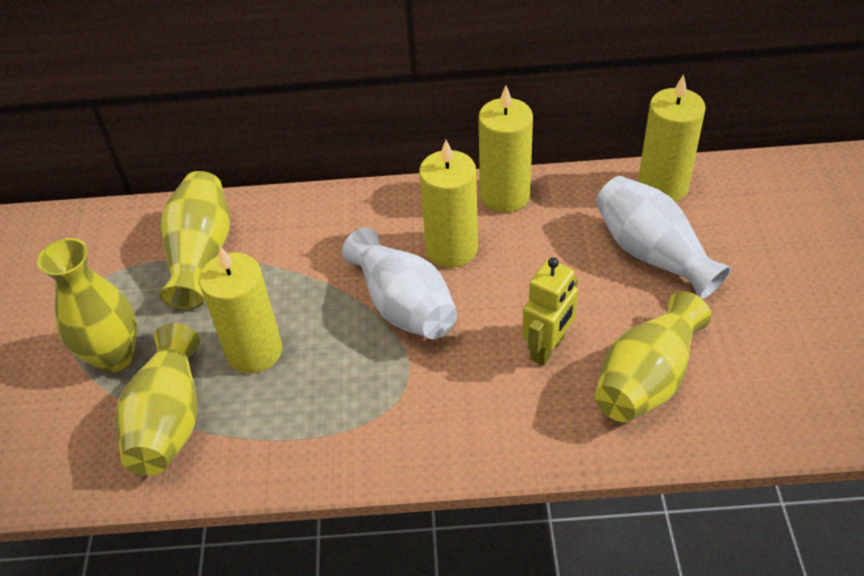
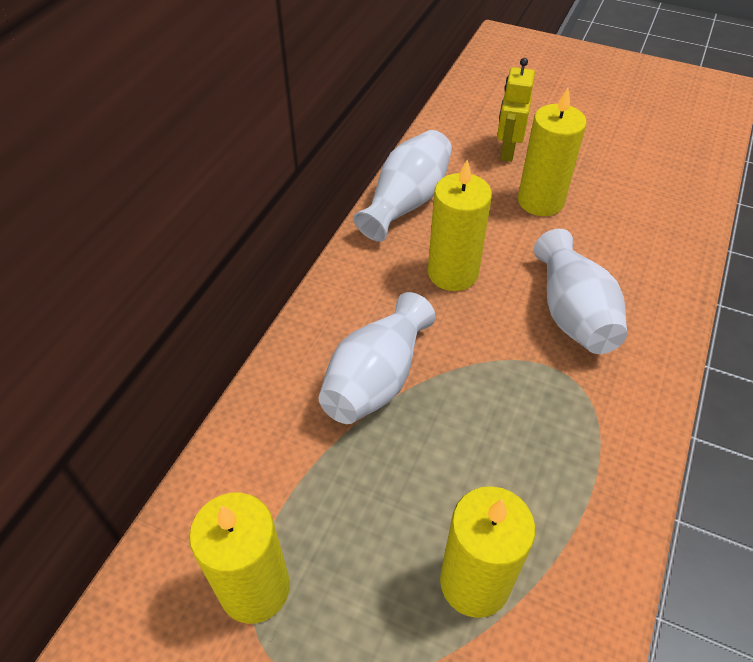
white vase: [342,227,457,339] [595,176,732,299] = 2 -> [319,292,435,424] [354,130,452,242] [534,229,627,354] = 3
yellow vase: [37,238,137,373] [115,323,200,476] [159,171,230,309] [595,291,711,422] = 4 -> none = 0

